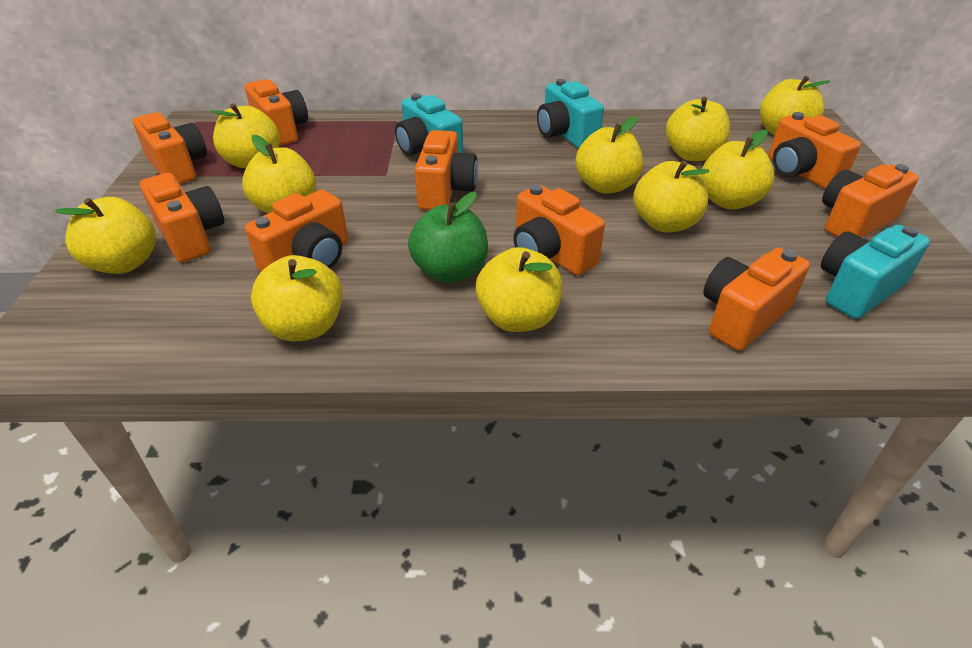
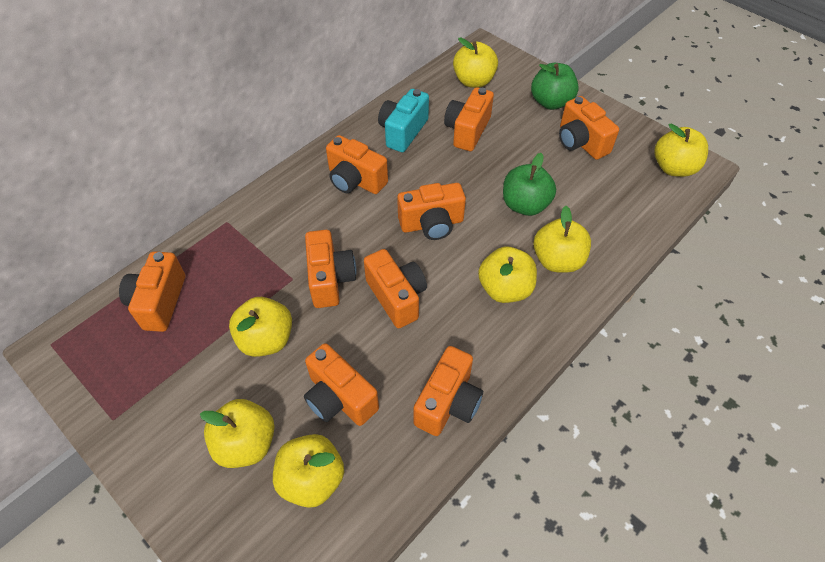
green apple: [408,192,488,283] = 1 -> [503,153,556,216] [531,63,579,110] = 2
turquoise camera: [395,93,463,156] [537,79,604,148] [821,225,930,319] = 3 -> [378,89,429,152] = 1
yellow apple: [55,197,156,274] [210,103,280,168] [242,135,316,213] [251,255,343,341] [476,247,562,332] [575,116,643,194] [633,160,710,232] [666,97,730,161] [702,129,775,210] [760,76,831,135] = 10 -> [200,399,275,468] [229,297,292,357] [273,434,344,508] [453,38,498,88] [478,247,537,303] [534,206,591,273] [655,124,708,177] = 7

